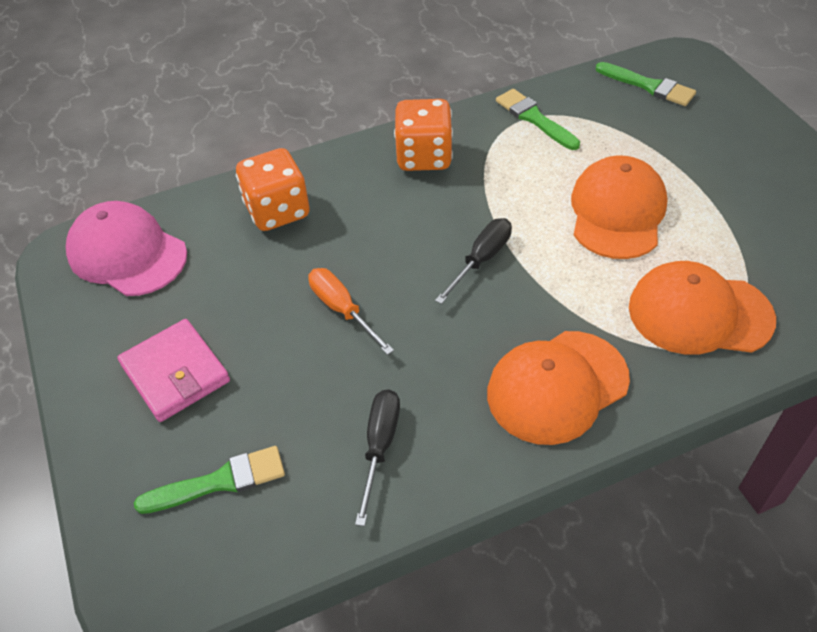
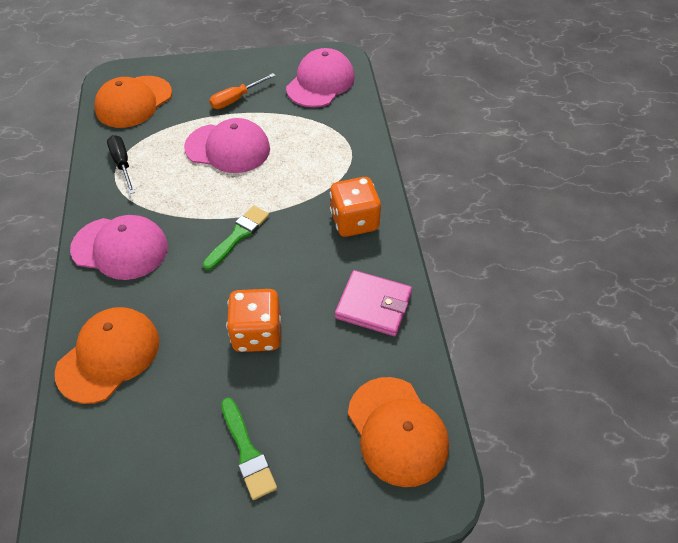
black screwdriver: [355,389,400,526] [435,218,512,304] = 2 -> [107,135,135,194] = 1
green brush: [134,446,285,514] [496,89,580,150] [596,62,696,106] = 3 -> [203,206,269,270] [221,397,277,500] = 2
pink cap: [66,201,187,296] = 1 -> [70,215,168,280] [184,118,270,173] [286,48,355,107] = 3

